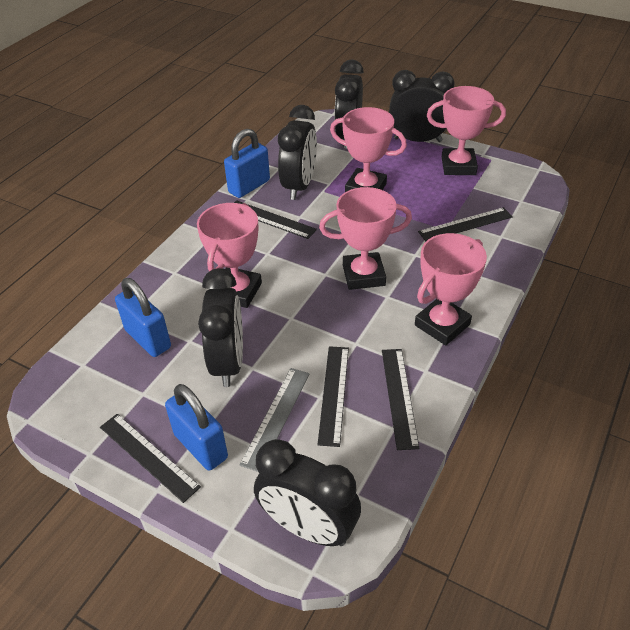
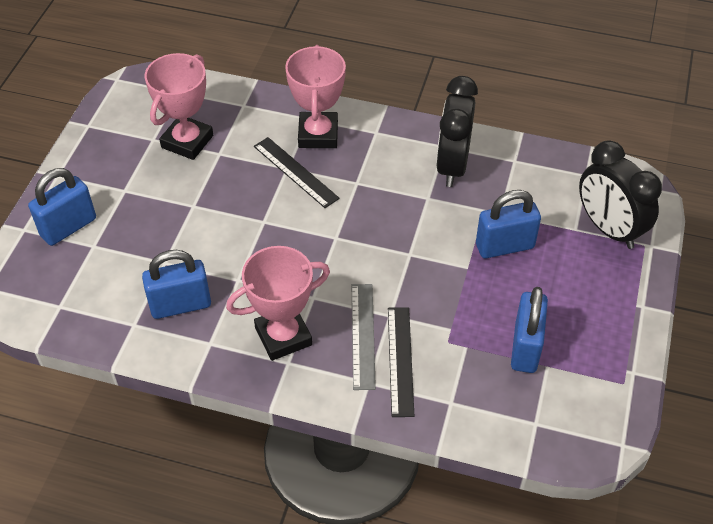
black clock: [198,268,243,387] [254,439,361,546] [278,105,317,200] [334,59,364,149] [389,70,455,142] = 5 -> [436,76,478,187] [579,140,662,249] = 2
black ruler: [100,414,201,503] [234,200,317,239] [318,346,349,447] [382,349,419,450] [418,207,513,242] = 5 -> [254,137,340,208] [388,307,414,417] = 2
blue padlock: [115,278,171,357] [165,384,228,471] [224,129,270,198] = 3 -> [28,168,96,246] [142,250,211,319] [476,190,541,258] [511,287,548,373] = 4
pink trophy: [197,203,262,308] [319,187,412,290] [330,107,407,192] [415,233,487,345] [427,86,506,175] = 5 -> [145,53,213,160] [226,246,330,361] [285,45,346,148] = 3

